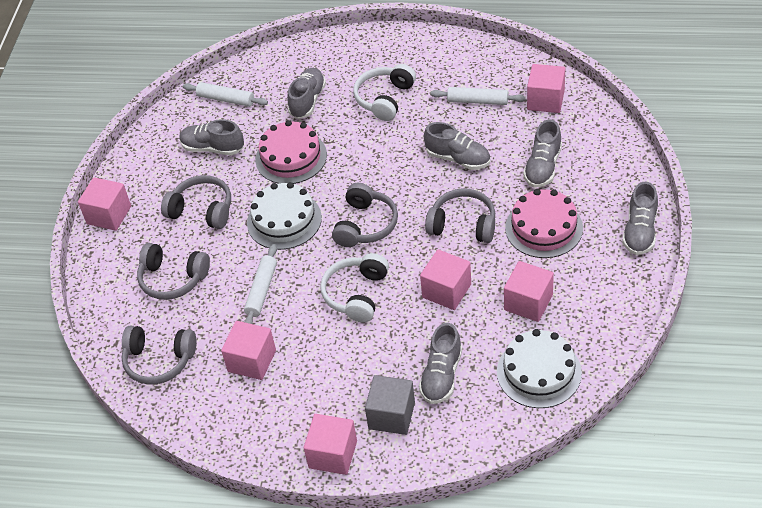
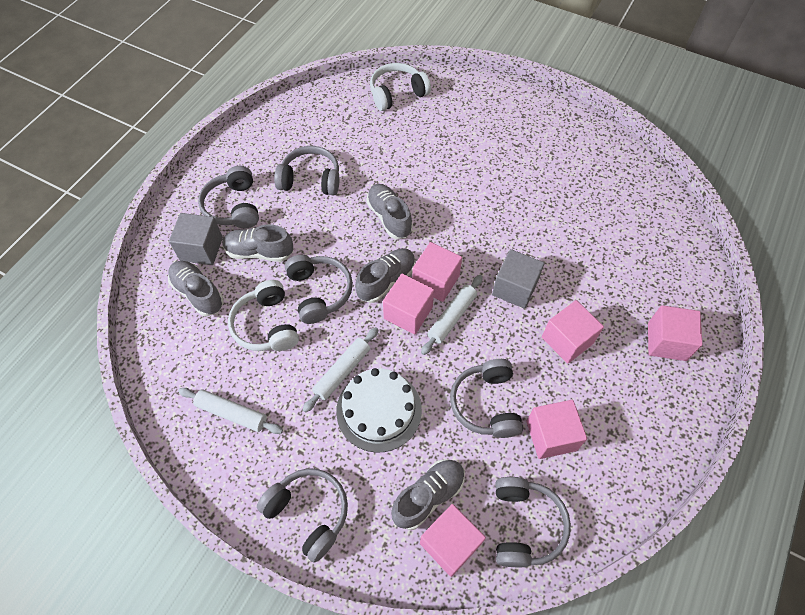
grey cube: [365,375,415,435] = 1 -> [169,213,223,265] [492,249,545,309] = 2
grey headphones: [121,326,197,385] [137,243,210,300] [161,175,231,229] [332,183,398,247] [425,188,495,243] = 5 -> [198,166,259,228] [257,468,348,563] [274,146,339,196] [285,255,353,324] [450,359,523,438] [496,477,571,567] = 6
grey shoe: [179,119,244,155] [287,68,326,119] [419,323,462,404] [424,122,491,170] [523,119,562,188] [622,182,658,255] = 6 -> [168,261,224,316] [222,225,293,262] [355,249,415,303] [366,184,413,239] [391,459,465,530] = 5
pink cake: [255,120,327,184] [505,189,583,258] = 2 -> none = 0
white cake: [247,182,322,250] [497,329,582,408] = 2 -> [336,368,422,452] = 1

